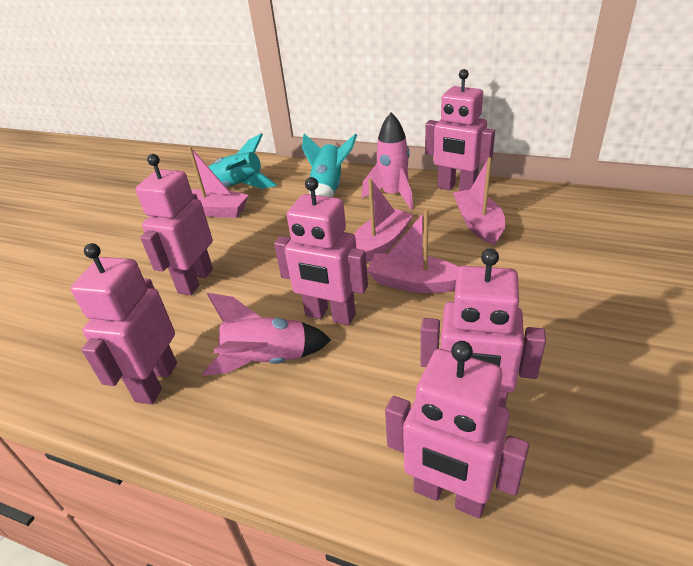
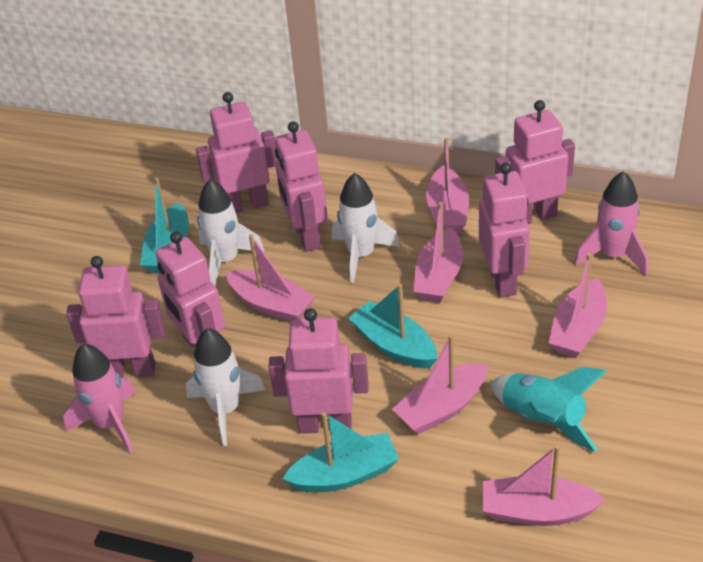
pink boat: [188,146,249,218] [354,178,413,263] [367,209,459,293] [453,157,505,245] = 4 -> [226,234,315,322] [392,334,487,435] [413,202,463,303] [426,138,469,233] [483,445,606,526] [549,253,607,358] = 6
pink robot: [71,243,177,404] [135,154,213,295] [274,177,368,325] [385,341,529,518] [421,248,546,407] [425,69,495,191] = 6 -> [66,256,166,378] [156,231,225,347] [196,92,278,213] [268,308,369,434] [275,121,327,252] [479,162,530,298] [495,100,575,224] = 7
turquoise boat: none = 0 -> [140,177,189,274] [283,412,399,492] [349,284,437,368] = 3
turquoise rocket: [198,133,277,189] [302,133,357,197] = 2 -> [490,367,606,452] = 1
white rocket: none = 0 -> [186,328,265,446] [197,179,265,286] [332,173,400,283] = 3

